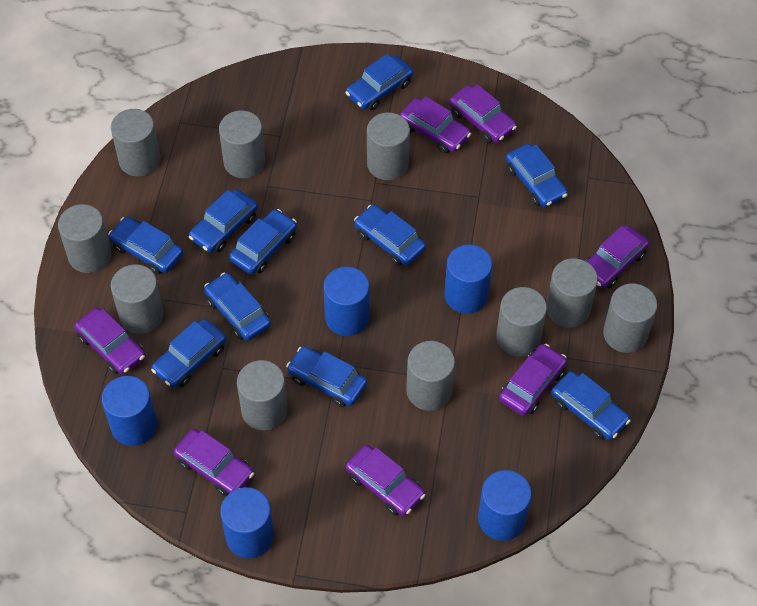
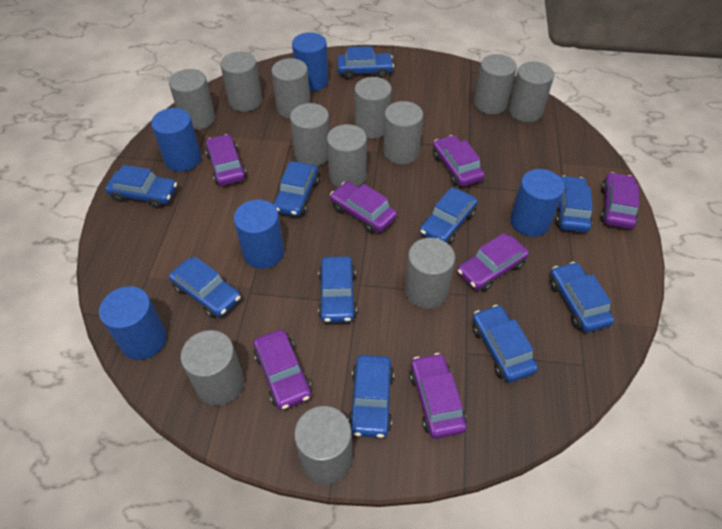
grey cylinder: [58,204,112,273] [111,109,160,177] [111,264,164,334] [219,111,265,178] [237,360,287,430] [367,112,410,180] [406,341,455,411] [496,287,547,356] [546,258,598,328] [603,283,657,353] = 10 -> [169,69,215,130] [181,330,244,406] [220,52,262,112] [271,58,310,119] [290,103,330,166] [294,406,352,484] [327,124,367,187] [355,77,392,139] [383,101,423,165] [405,238,455,309] [474,54,517,114] [508,62,554,122] = 12

